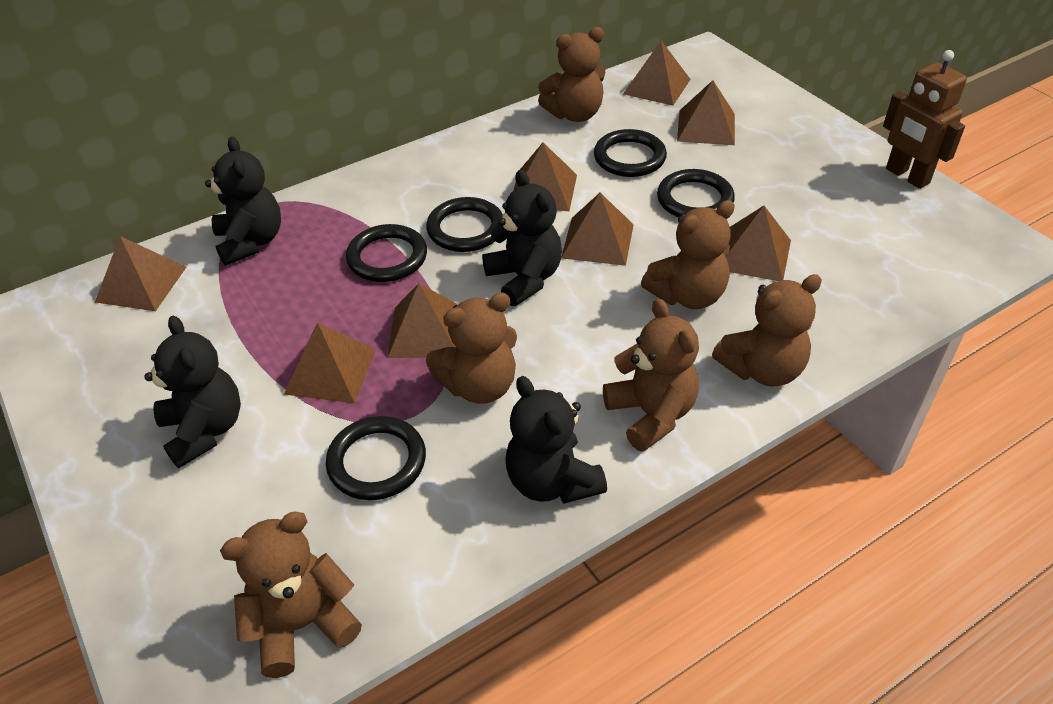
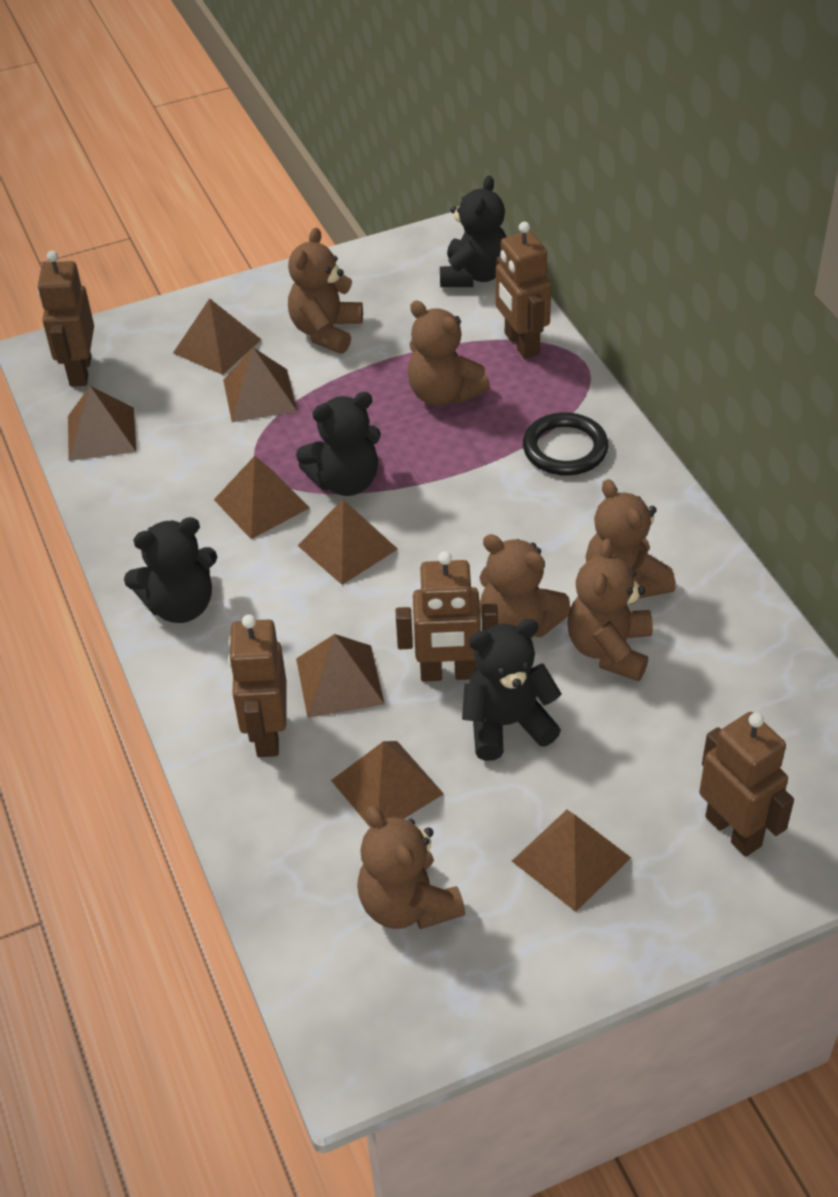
black ring: [326,416,426,500] [346,224,427,282] [426,197,503,252] [594,129,667,177] [657,169,735,218] = 5 -> [523,412,608,475] = 1
brown robot: [883,50,967,189] = 1 -> [38,250,94,386] [228,614,287,757] [396,551,498,682] [496,222,551,359] [699,712,794,857] = 5

